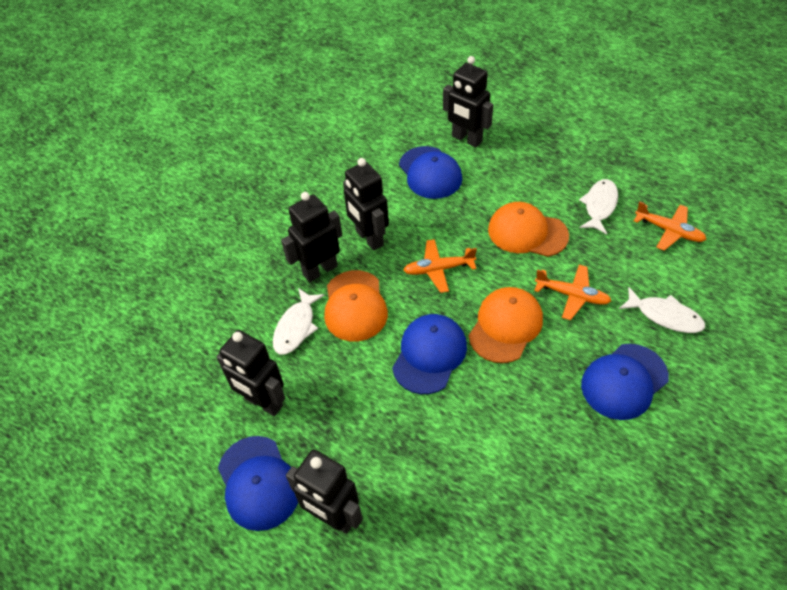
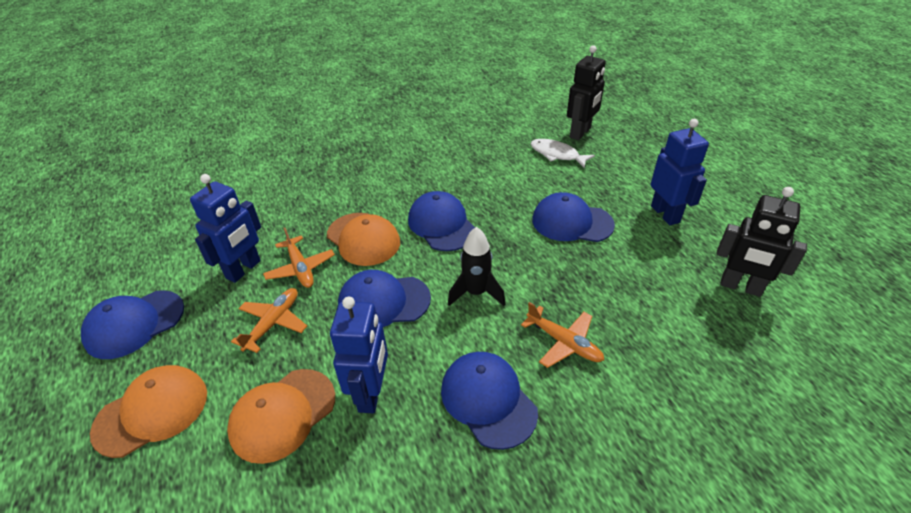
black robot: [216,330,285,416] [281,192,342,282] [286,449,363,534] [343,158,389,251] [443,56,493,147] = 5 -> [567,45,606,140] [716,187,807,297] = 2
black rocket: none = 0 -> [448,227,505,306] = 1
blue cap: [218,436,298,531] [392,314,467,394] [399,146,462,199] [581,344,669,420] = 4 -> [81,290,184,359] [338,270,431,327] [408,191,475,251] [441,352,538,450] [532,192,615,242] = 5
blue robot: none = 0 -> [190,174,261,283] [330,297,388,413] [651,119,709,225] = 3
white fish: [273,288,325,355] [579,179,618,234] [619,287,705,333] = 3 -> [531,139,595,168] = 1

